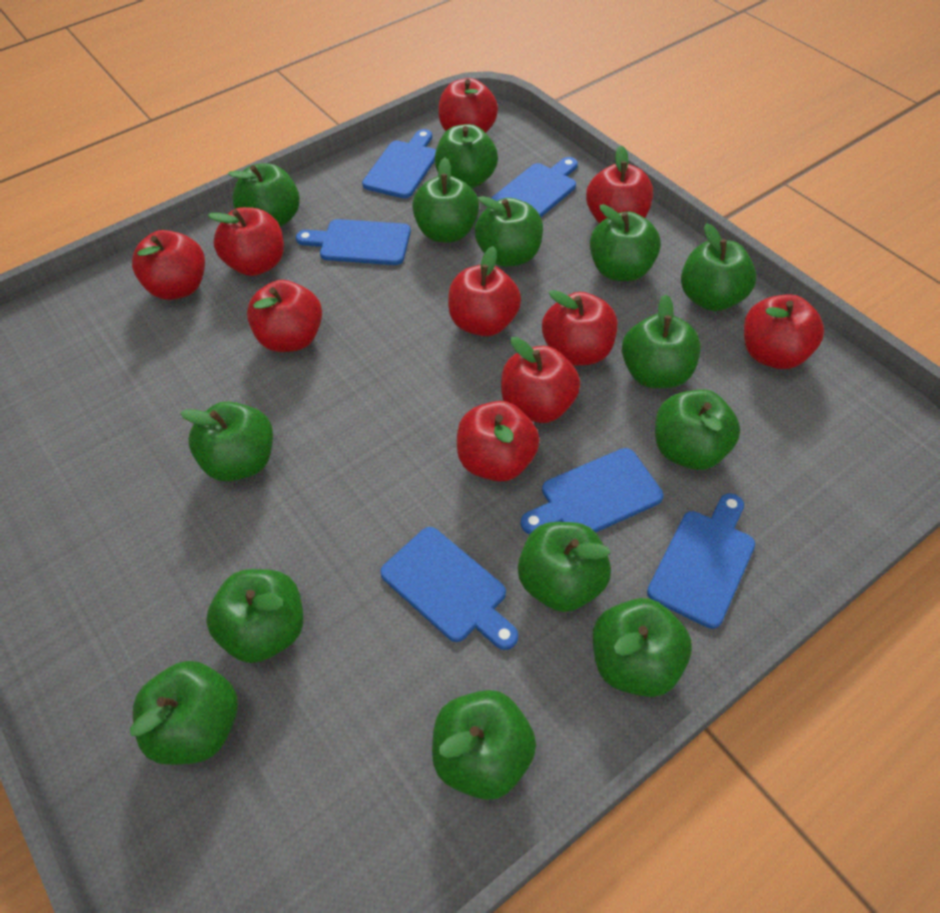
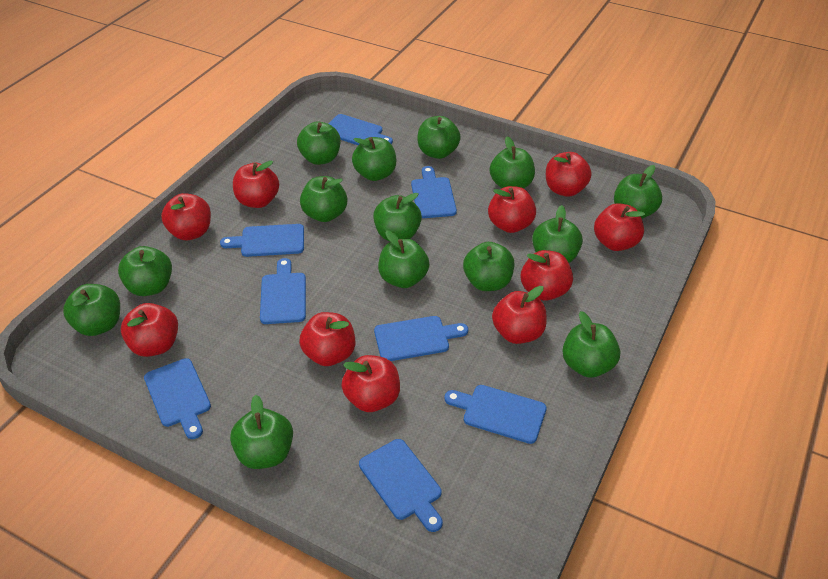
blue cutting board: [296,219,411,265] [362,129,436,199] [380,527,518,650] [491,157,578,217] [521,448,664,534] [647,493,755,629] = 6 -> [144,358,211,439] [220,224,304,257] [260,258,306,324] [328,114,393,145] [359,439,443,532] [374,316,468,361] [411,166,457,218] [444,385,547,444] = 8

